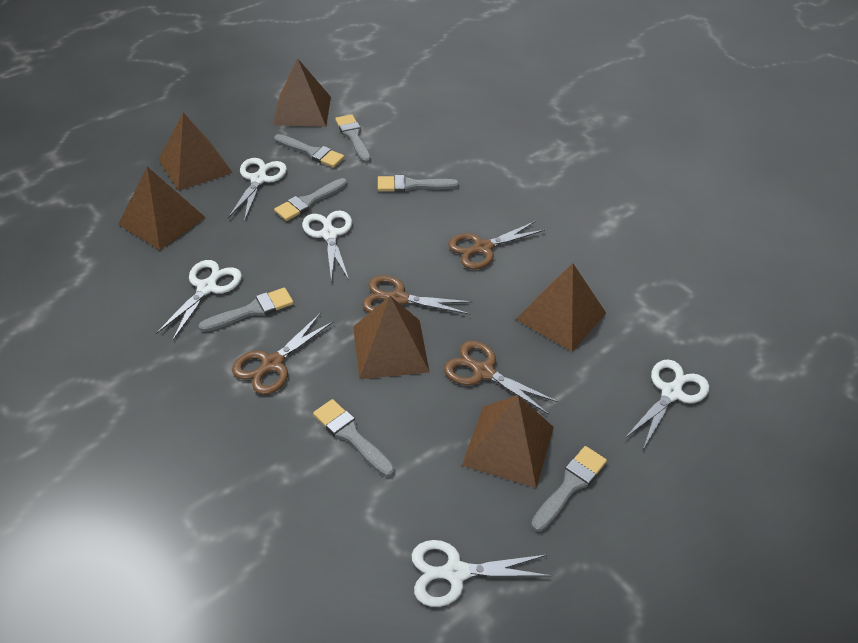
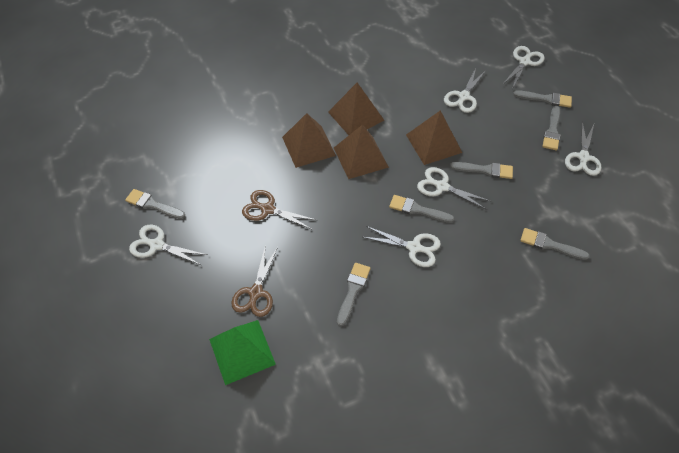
brown pyramid: [118,167,206,250] [158,112,233,191] [273,58,331,127] [353,296,429,379] [462,395,554,488] [516,263,606,352] = 6 -> [282,113,336,168] [328,83,385,135] [334,125,389,179] [406,110,462,165] = 4
brown scissors: [232,314,334,395] [362,275,472,315] [444,341,558,415] [448,221,545,269] = 4 -> [232,244,278,317] [242,190,316,229] = 2
green pyramid: none = 0 -> [209,320,276,385] = 1
white scissors: [156,260,242,341] [228,158,287,222] [302,211,352,282] [412,540,552,607] [625,359,709,449] = 5 -> [129,225,207,265] [363,226,441,267] [417,167,492,210] [444,68,485,113] [502,46,545,89] [565,121,602,176] = 6

